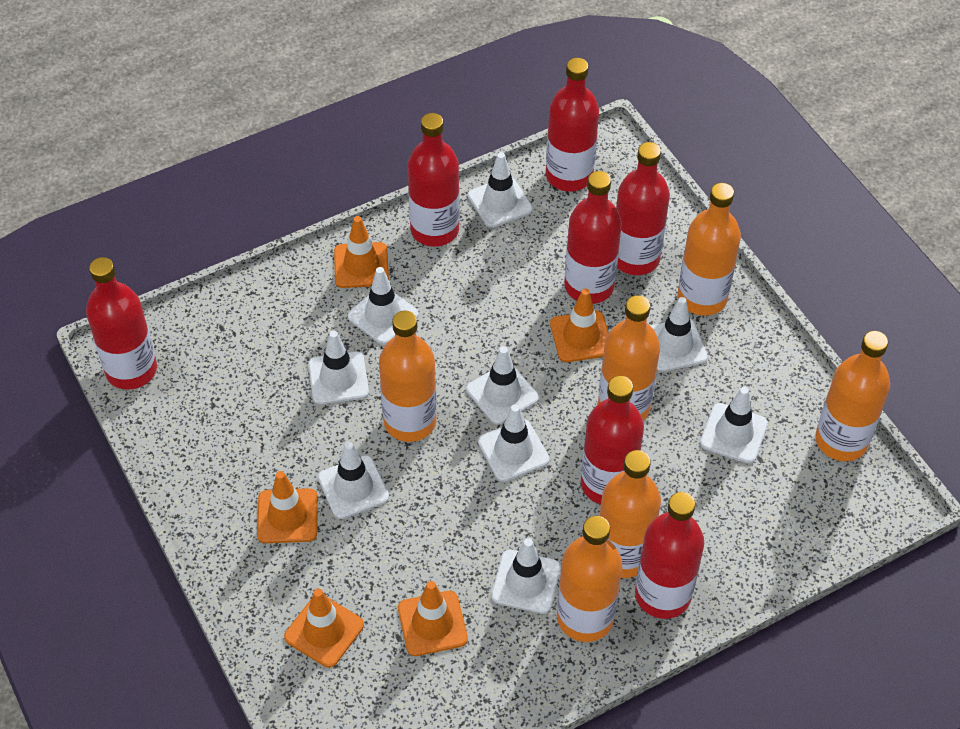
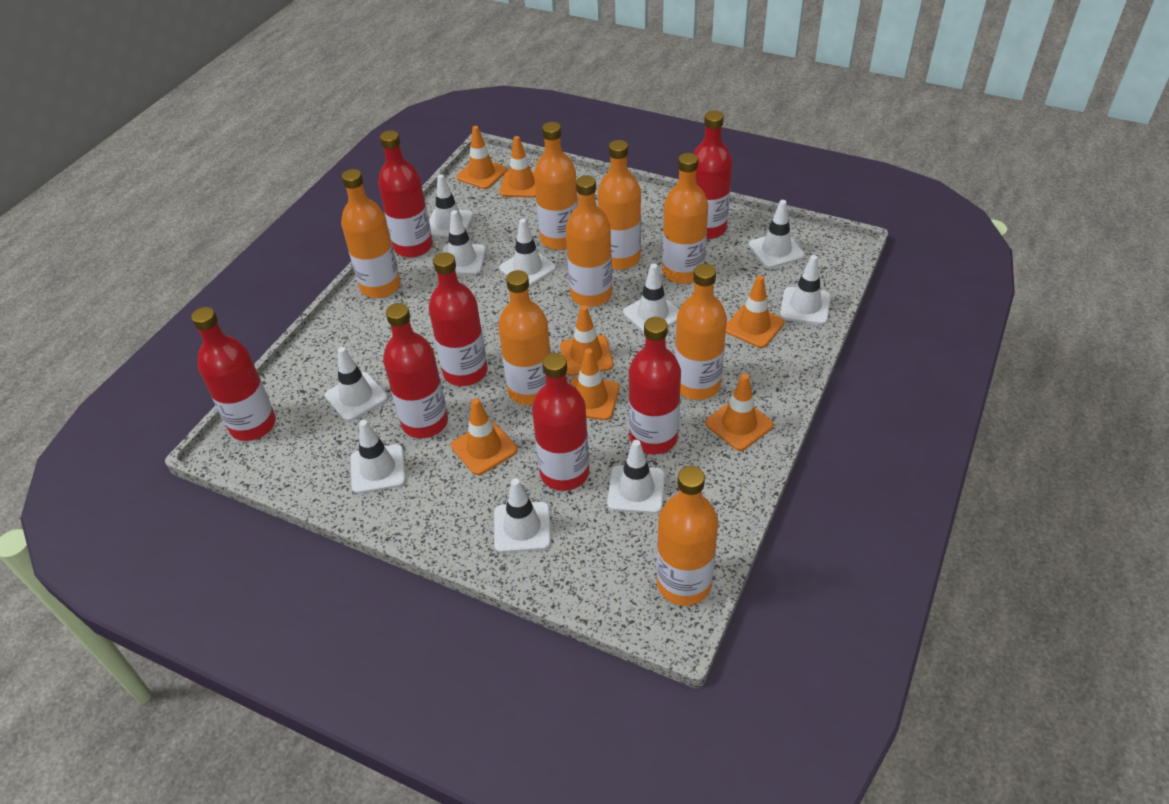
orange bottle: [379,311,437,442] [557,516,622,642] [598,295,660,421] [599,450,661,578] [678,183,741,316] [815,331,890,461] = 6 -> [341,169,401,298] [498,270,551,405] [534,122,578,250] [566,175,612,307] [598,140,641,270] [656,466,718,606] [662,153,708,284] [675,264,727,400] = 8
orange traffic cone: [257,471,318,543] [284,588,364,668] [334,216,389,288] [398,581,468,656] [550,288,609,362] = 5 -> [451,398,518,475] [456,126,507,189] [499,136,536,198] [560,305,613,376] [570,348,619,420] [705,374,773,451] [726,275,784,348] = 7
white traffic cone: [308,331,369,404] [318,442,389,519] [348,267,419,345] [466,346,539,425] [468,152,533,228] [478,404,549,482] [491,538,561,614] [650,297,708,372] [700,387,768,464] = 9 -> [325,347,388,421] [351,420,406,494] [429,174,473,237] [442,210,486,275] [494,478,551,553] [499,218,556,287] [607,440,665,514] [623,264,679,332] [749,200,805,268] [780,255,831,325] = 10

